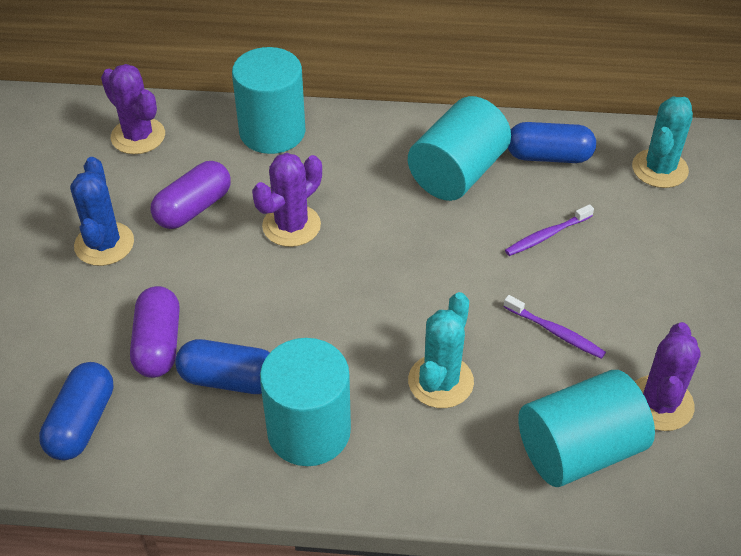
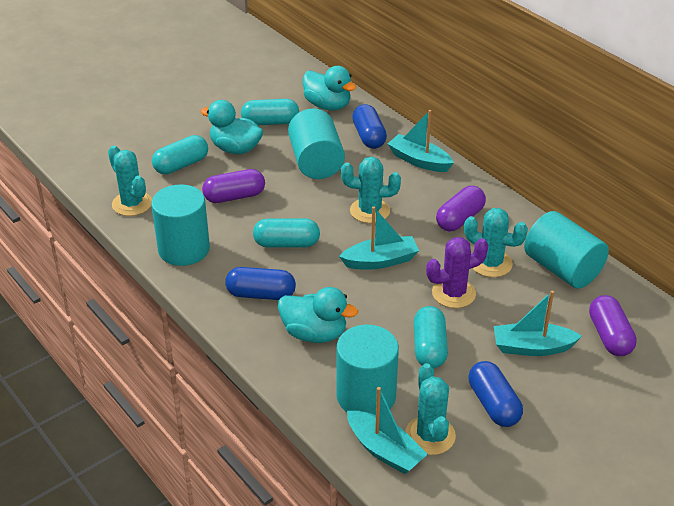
blue cactus: [70,157,134,266] = 1 -> none = 0
purple cactus: [101,64,165,154] [252,153,322,247] [635,322,701,431] = 3 -> [426,237,488,308] = 1
purple capsule: [130,286,180,378] [150,161,231,229] = 2 -> [202,169,265,203] [436,186,486,231] [589,295,637,356] = 3
purple toothbrush: [504,295,606,359] [505,204,594,256] = 2 -> none = 0
turquoise boat: none = 0 -> [339,206,419,270] [347,387,428,474] [388,110,454,172] [494,290,582,356] = 4
turquoise cactus: [408,292,474,408] [632,96,693,188] = 2 -> [108,145,152,216] [341,157,401,223] [405,363,456,455] [464,208,528,277] = 4
turquoise capsule: none = 0 -> [152,135,208,174] [241,99,299,125] [253,218,320,248] [414,306,448,368] = 4
turquoise duck: none = 0 -> [200,100,263,154] [278,287,358,343] [303,66,356,110] = 3

